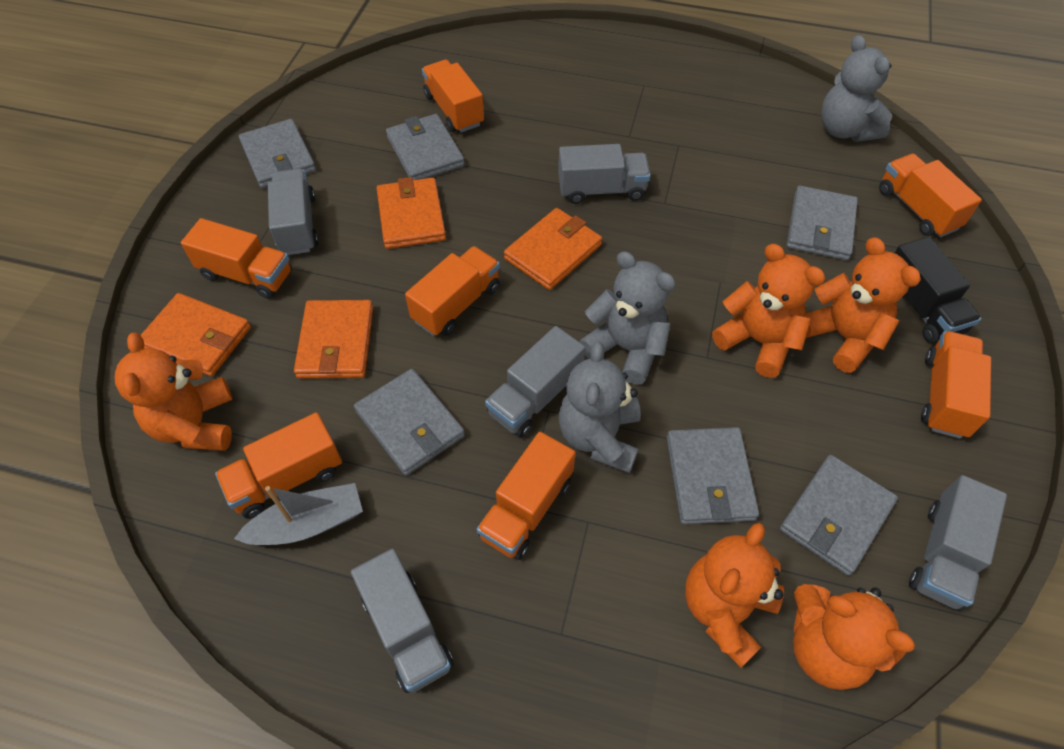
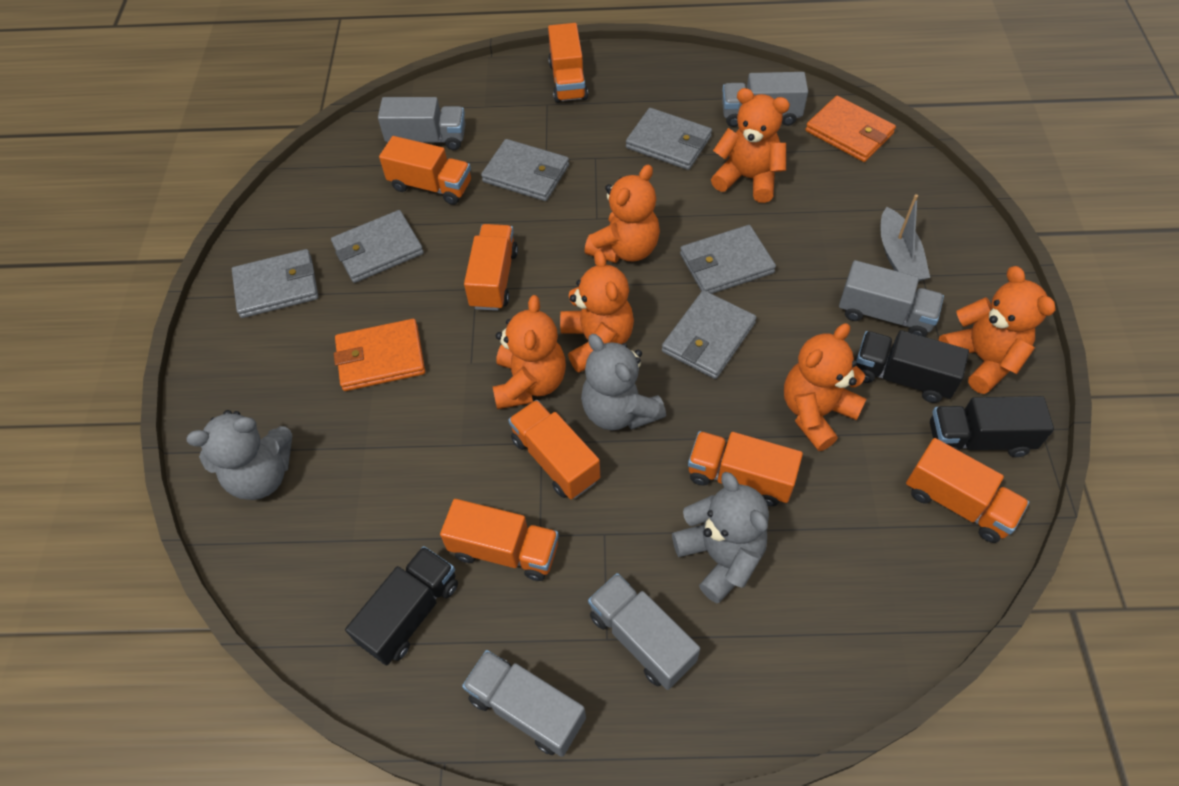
black truck: [895,237,981,343] = 1 -> [345,546,458,665] [856,330,969,403] [930,396,1054,457] = 3
orange teddy bear: [115,333,232,451] [685,523,784,667] [712,244,825,378] [793,584,915,690] [806,237,921,373] = 5 -> [493,295,566,409] [560,250,634,373] [585,164,660,263] [711,88,790,203] [784,323,867,451] [938,266,1056,394] = 6
orange wallet: [140,293,251,376] [294,300,373,378] [377,177,446,249] [504,208,602,290] = 4 -> [334,319,425,391] [805,96,896,162] = 2

